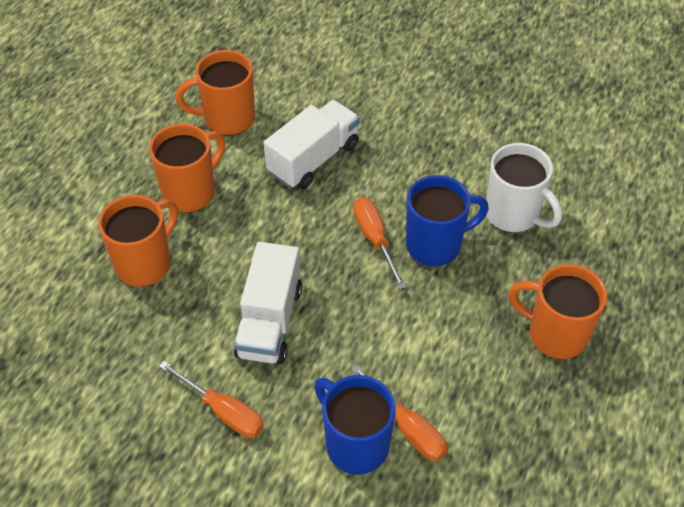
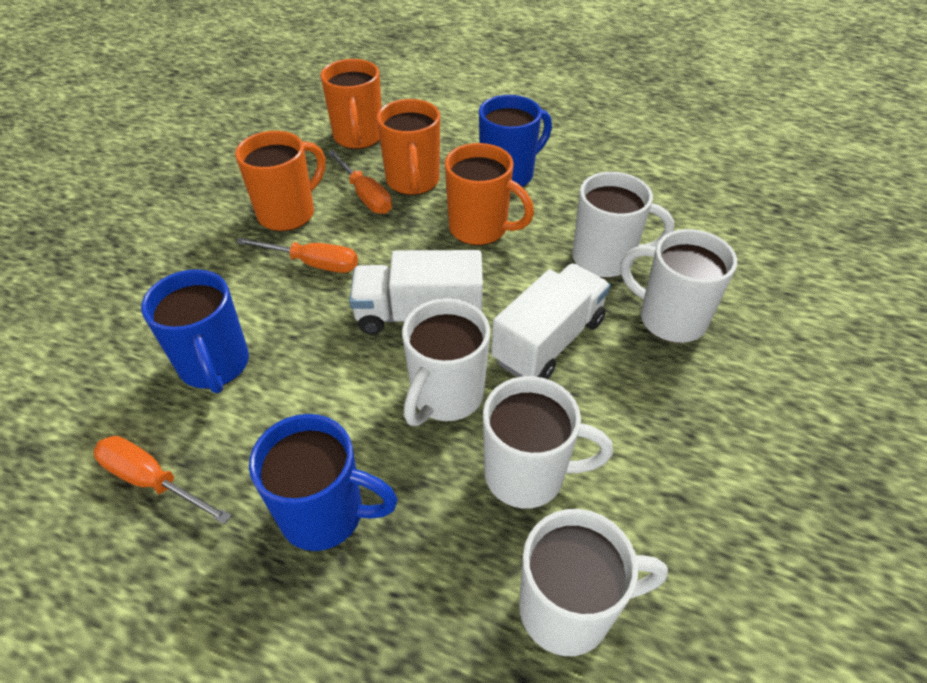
blue mug: [314,375,396,475] [406,175,489,266] = 2 -> [141,269,249,393] [249,414,398,551] [479,95,552,187] = 3
white mug: [486,143,562,233] = 1 -> [402,298,490,426] [483,376,613,509] [519,509,668,656] [572,172,674,278] [620,229,737,343] = 5

